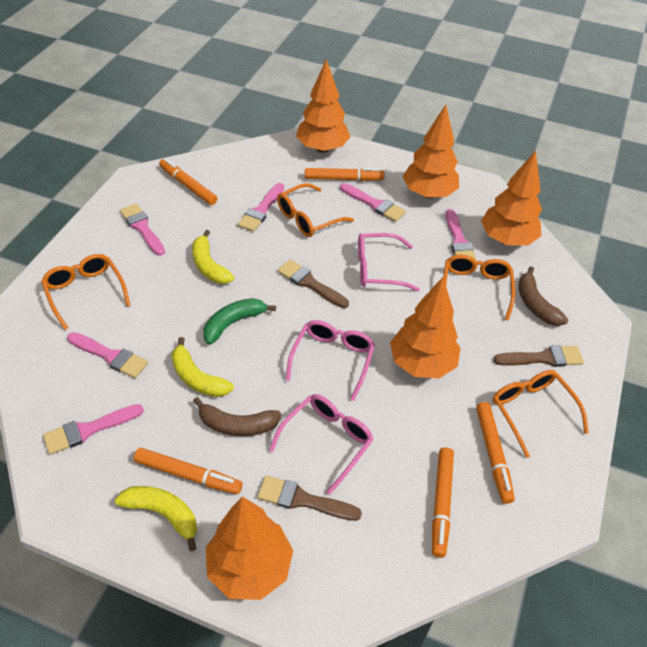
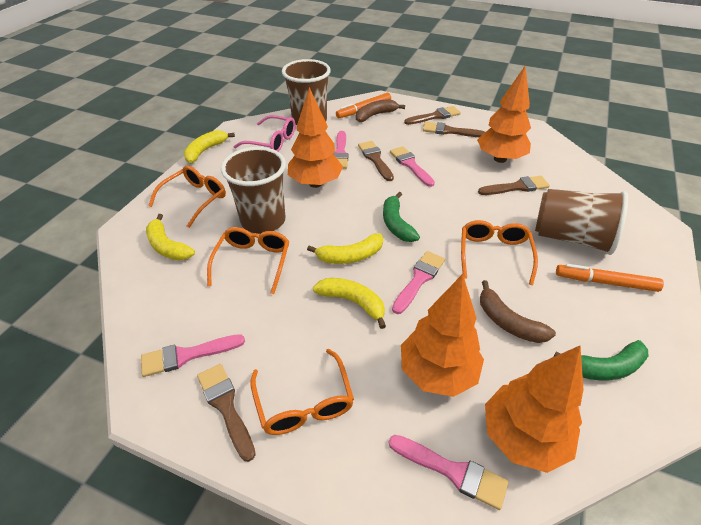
brown brush: [257,475,362,521] [278,260,349,308] [493,345,584,367] = 3 -> [197,364,256,462] [358,141,394,181] [404,106,461,125] [423,122,485,137] [478,176,550,195] = 5
brown cup: none = 0 -> [221,147,286,234] [282,59,331,125] [535,189,628,255] = 3
green banana: [203,298,276,345] = 1 -> [383,192,420,242] [554,340,648,381] = 2
orange marker: [134,448,242,494] [159,158,218,205] [305,168,385,181] [432,448,454,558] [476,402,515,504] = 5 -> [336,93,391,118] [556,264,664,292] = 2
orange tree: [206,497,293,600] [296,59,350,153] [390,277,461,378] [402,105,459,199] [481,150,542,246] = 5 -> [288,87,343,188] [401,274,484,397] [477,65,531,163] [485,346,583,473] = 4
pink brush: [43,404,144,455] [67,332,148,378] [120,203,165,256] [237,183,284,232] [340,183,406,222] [446,209,477,261] = 6 -> [141,334,245,377] [333,131,348,169] [388,435,509,510] [390,146,435,187] [392,251,445,314] = 5
pink glasses: [269,394,374,495] [286,320,375,401] [358,233,420,291] = 3 -> [233,115,295,152] = 1
yellow banana: [115,486,197,551] [171,337,234,397] [192,230,234,284] = 3 -> [146,214,195,260] [184,130,235,163] [307,233,383,264] [313,278,386,329] = 4

